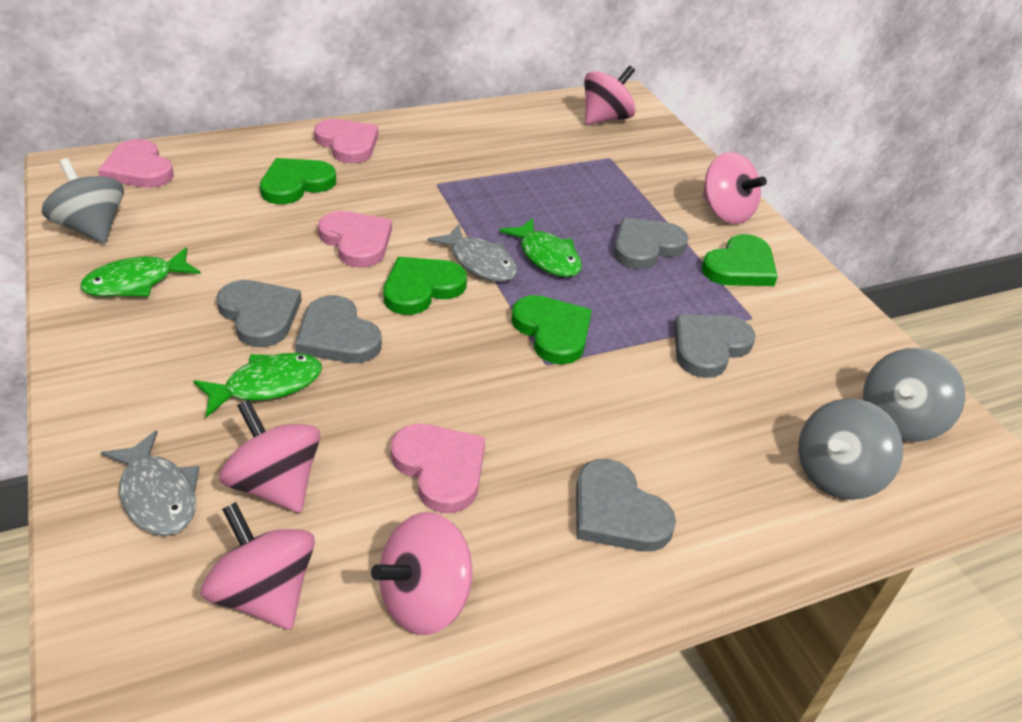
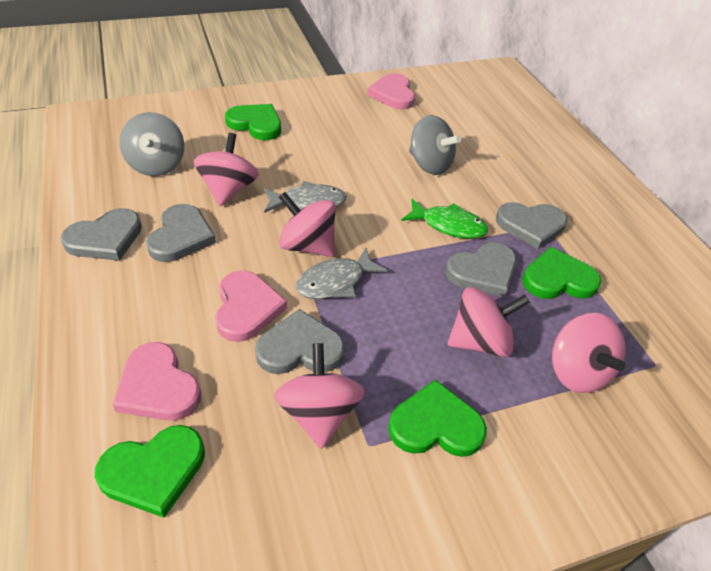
green fish: [80,247,201,297] [193,353,322,418] [499,218,582,277] = 3 -> [402,199,488,239] = 1
grey spinning top: [42,158,124,244] [798,398,903,500] [863,348,965,442] = 3 -> [120,112,184,176] [409,115,461,175] = 2
pink heart: [98,139,174,188] [314,119,378,163] [318,211,392,267] [391,424,485,513] = 4 -> [113,342,201,421] [215,270,287,342] [367,73,415,109] = 3

